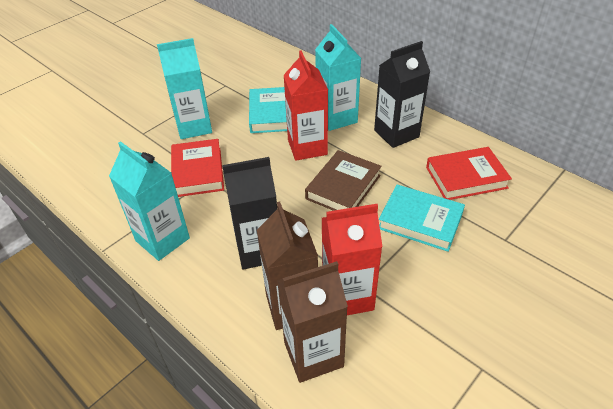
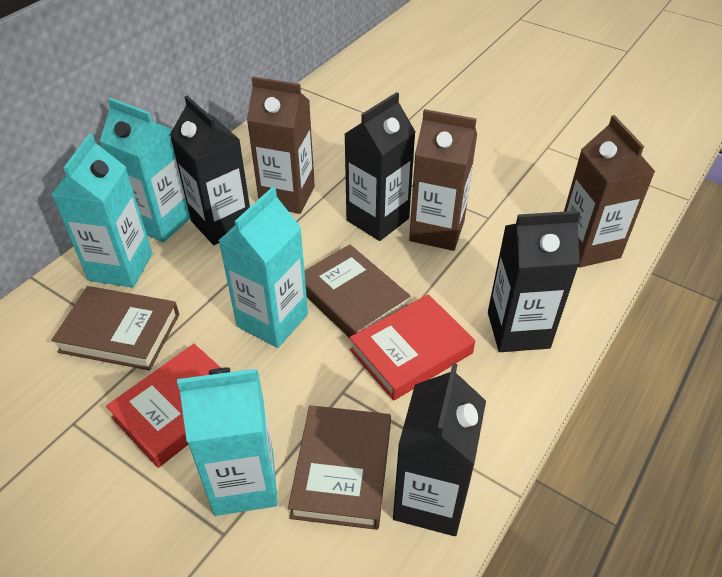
black carton: [222,157,277,270] [374,41,430,148] = 2 -> [170,95,250,245] [345,92,416,241] [393,363,486,536] [488,211,580,352] = 4
brown book: [305,150,381,211] = 1 -> [52,286,179,370] [288,405,391,530] [304,244,410,337] = 3
brown carton: [257,201,318,330] [277,261,348,383] = 2 -> [247,77,315,214] [409,109,477,251] [564,115,655,268] = 3
red carton: [284,50,328,161] [322,204,383,315] = 2 -> none = 0
turquoise book: [249,87,287,133] [379,184,465,252] = 2 -> none = 0
turquoise carton: [109,141,190,261] [157,38,212,139] [315,24,361,131] = 3 -> [51,134,152,287] [100,98,190,243] [177,367,278,516] [219,187,308,348] = 4

